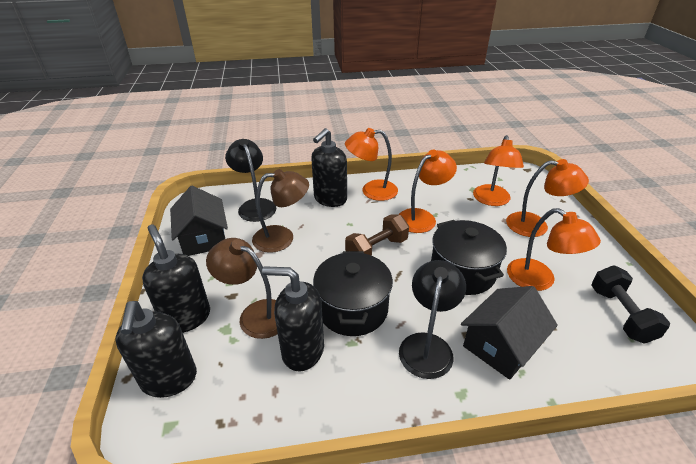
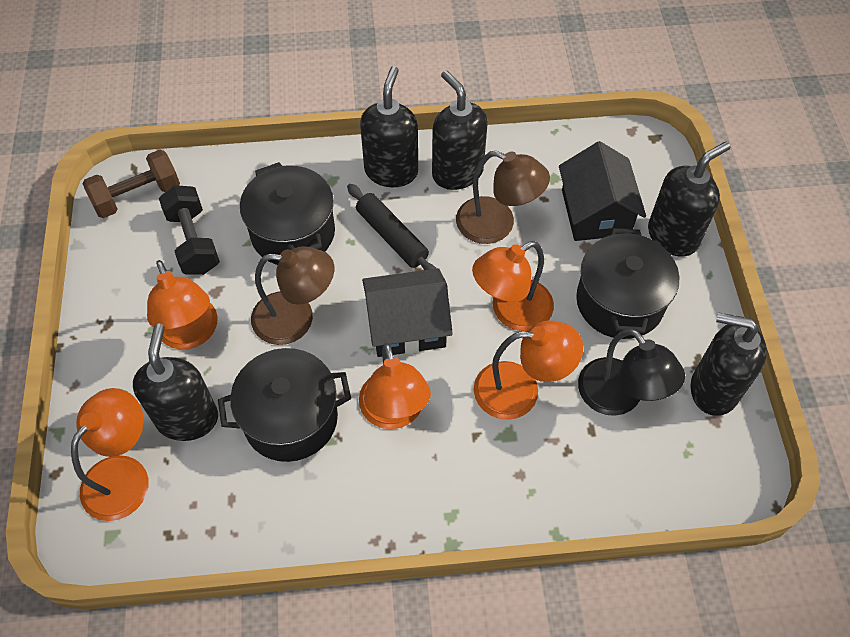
black lamp: [225,139,276,222] [399,260,466,379] = 2 -> [578,329,685,416] = 1
black pot: [313,251,393,336] [431,220,507,295] = 2 -> [218,348,351,462] [240,162,335,265] [576,228,679,339] = 3
black rolling pin: none = 0 -> [347,184,437,270] = 1
black soap dispenser: [115,301,197,398] [142,224,210,333] [262,266,324,371] [311,128,347,207] = 4 -> [133,323,218,441] [360,66,418,187] [432,70,488,190] [648,142,730,257] [690,312,767,416] = 5

